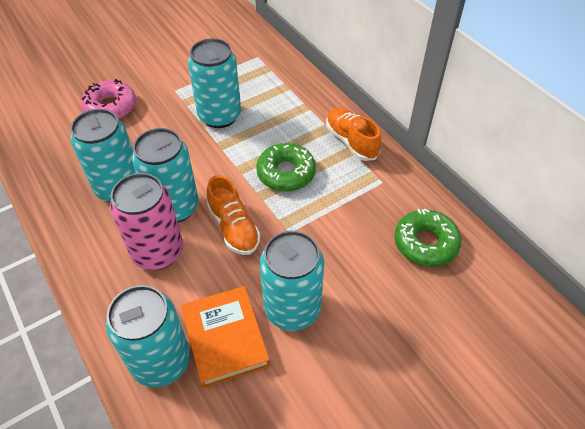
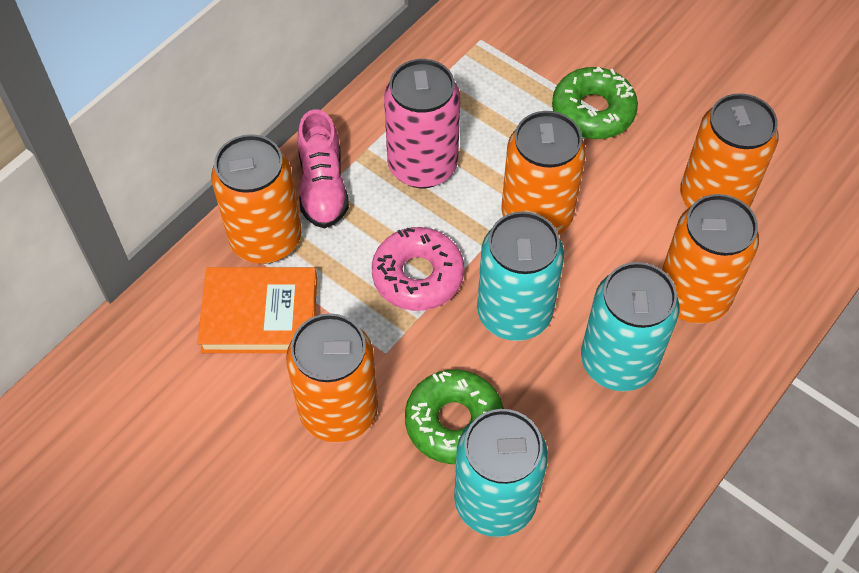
orange can: none = 0 -> [211,134,301,264] [286,313,378,443] [501,111,586,235] [662,194,759,323] [680,93,778,208] = 5
orange shoe: [207,175,260,255] [326,107,381,161] = 2 -> none = 0
pink shoe: none = 0 -> [297,109,349,228] = 1
turquoise can: [71,109,136,202] [106,285,190,388] [132,128,198,222] [188,38,241,128] [259,231,324,331] = 5 -> [454,409,548,537] [477,211,564,341] [581,262,679,391] = 3

